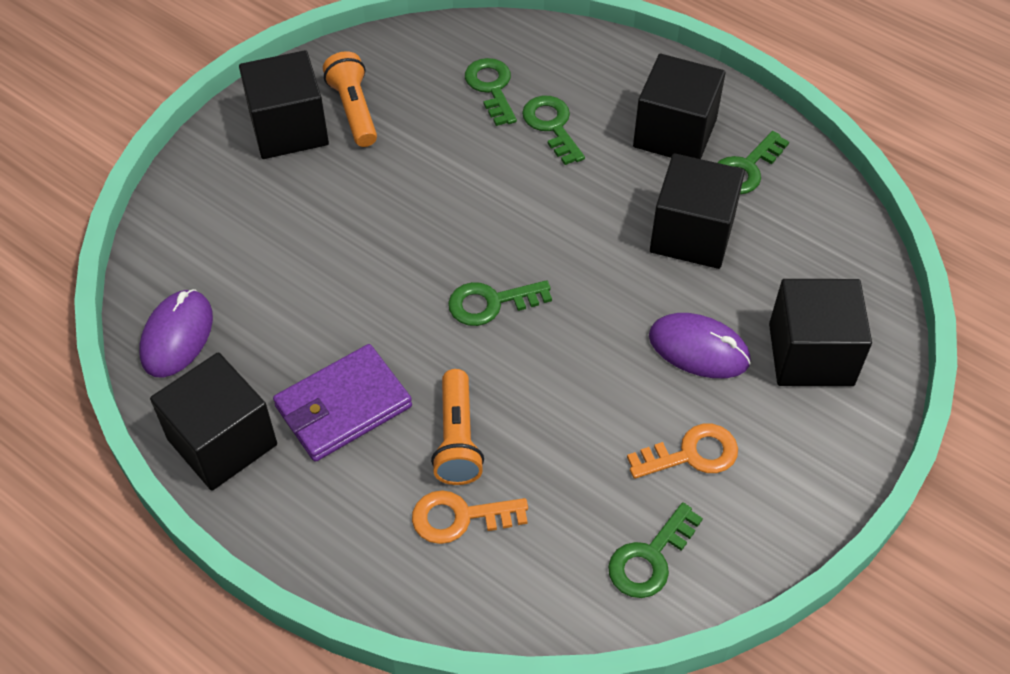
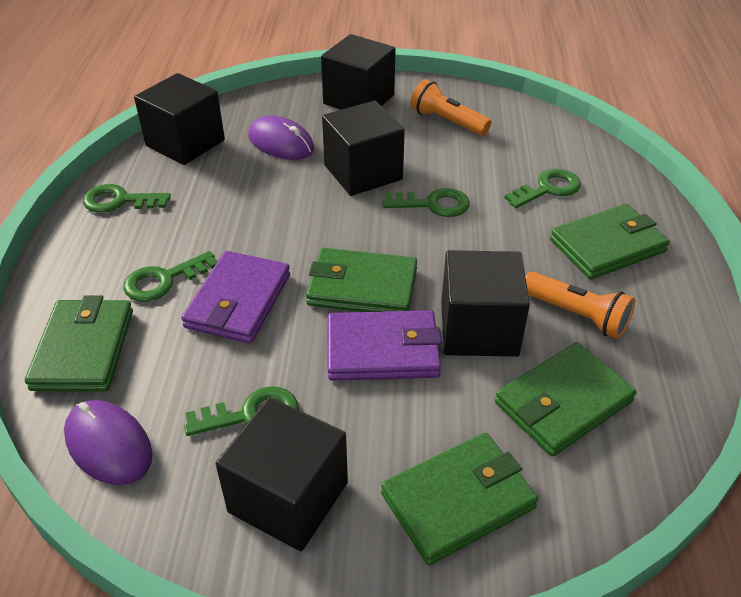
green wallet: none = 0 -> [25,295,133,391] [306,248,417,312] [381,433,538,565] [495,342,637,456] [550,204,670,279] = 5
orange key: [412,490,528,544] [627,424,738,479] = 2 -> none = 0
purple wallet: [273,344,412,462] = 1 -> [181,251,290,343] [328,310,442,381] = 2

